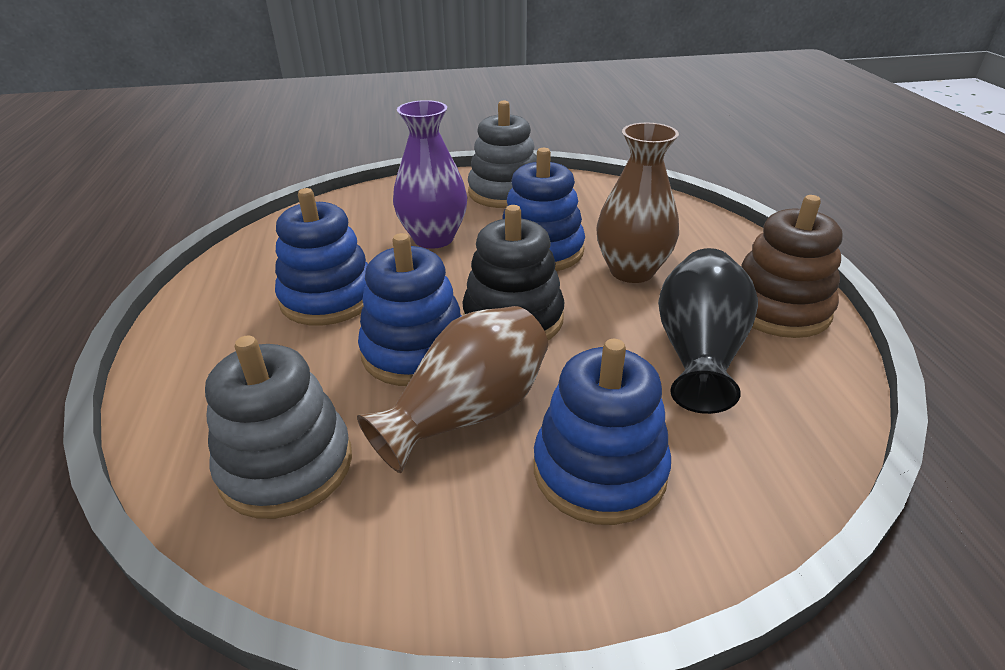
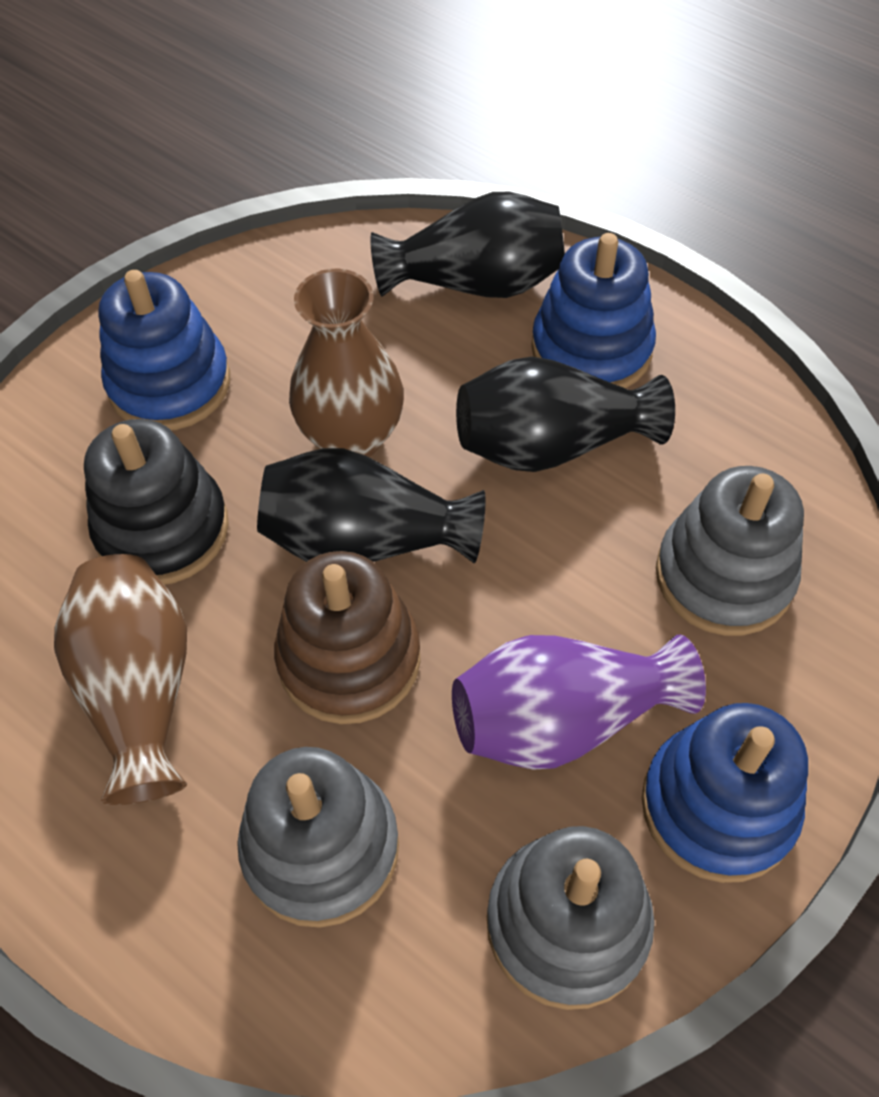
black vase: [658,248,758,414] = 1 -> [257,448,485,563] [370,192,565,298] [456,356,675,472] = 3
blue stacking toy: [275,188,368,326] [358,233,462,386] [502,148,585,271] [534,339,671,525] = 4 -> [99,270,230,430] [531,233,656,388] [642,703,808,883] = 3
grey stacking toy: [205,336,352,519] [468,100,537,208] = 2 -> [237,747,399,928] [487,826,655,1010] [656,466,804,636] = 3

